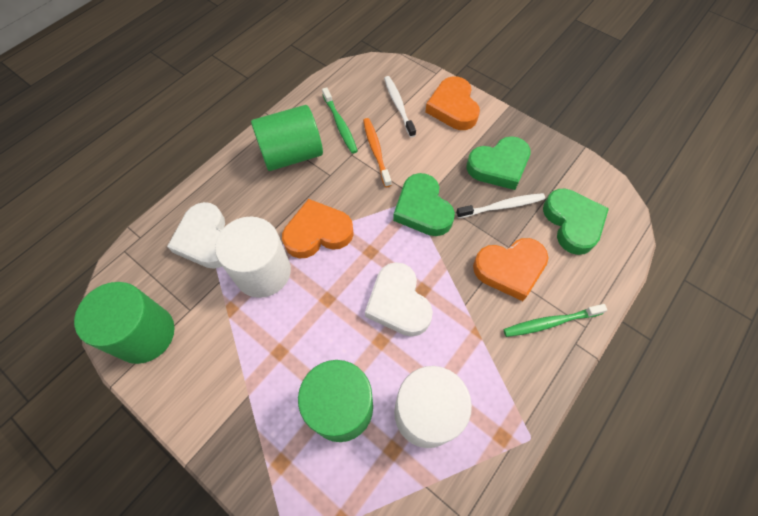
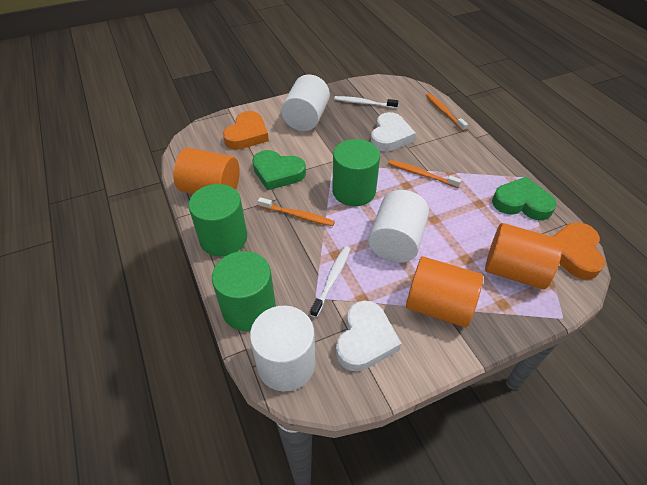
green heart: [393,173,455,236] [466,136,531,190] [543,188,609,255] = 3 -> [252,150,306,190] [492,177,557,220] = 2
green toothbrush: [322,87,358,154] [504,304,607,337] = 2 -> none = 0
orange cylinder: none = 0 -> [173,148,240,194] [406,256,483,327] [485,223,563,289] = 3
orange heart: [282,199,354,259] [425,76,480,130] [473,238,549,301] = 3 -> [223,111,269,150] [553,222,605,279] = 2
orange toothbrush: [363,118,391,187] = 1 -> [258,197,335,226] [388,160,461,188] [426,93,468,131] = 3
white cylinder: [215,217,291,298] [394,366,472,448] = 2 -> [250,306,315,391] [281,74,330,131] [368,190,429,263] = 3

